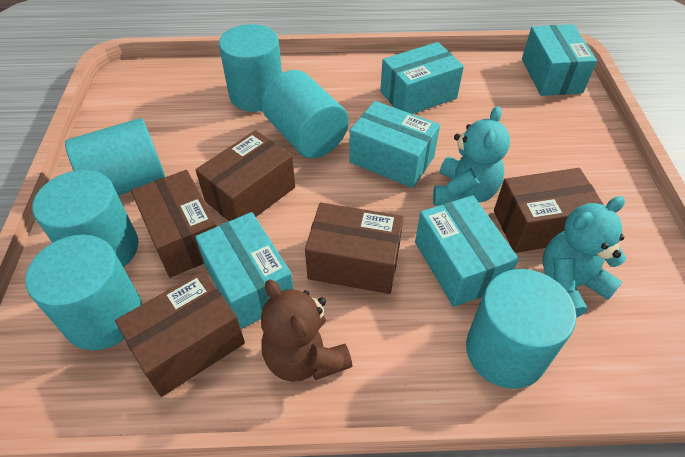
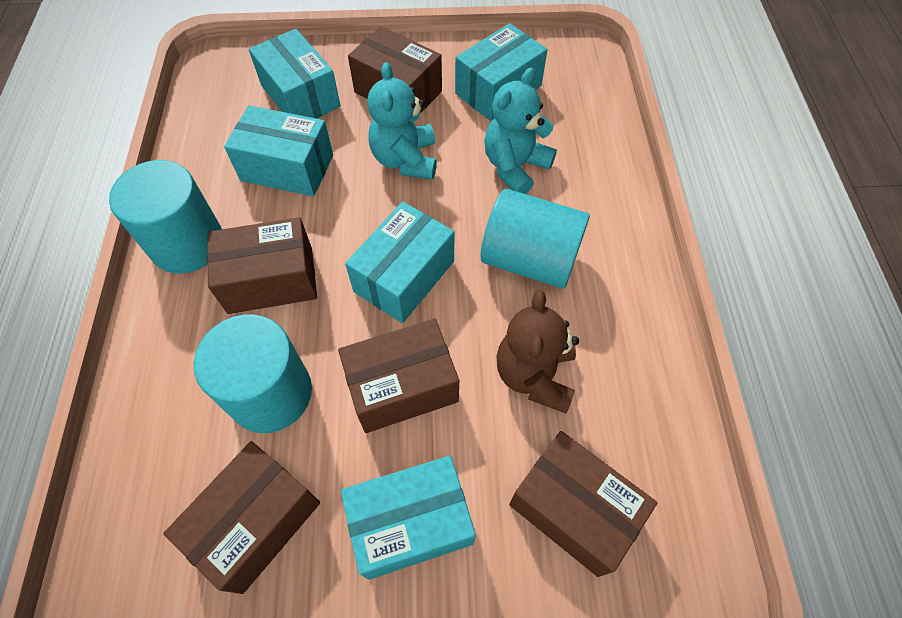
turquoise cylinder: [25,234,142,350] [32,170,138,268] [65,118,165,196] [219,24,282,112] [261,70,349,158] [466,269,576,389] = 6 -> [109,160,222,274] [194,314,312,433] [481,189,590,289] = 3

